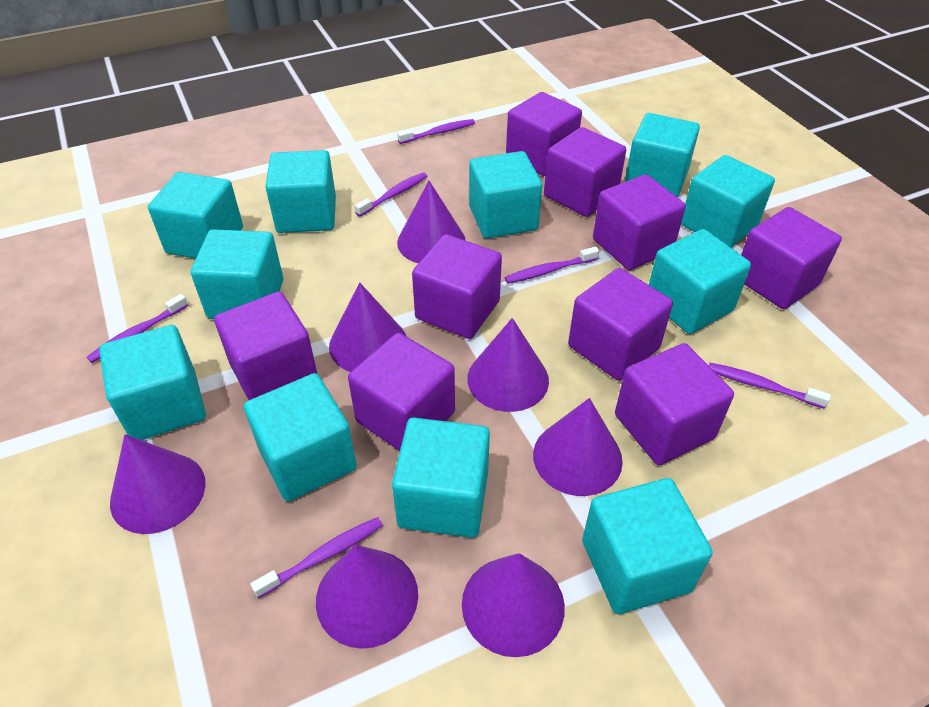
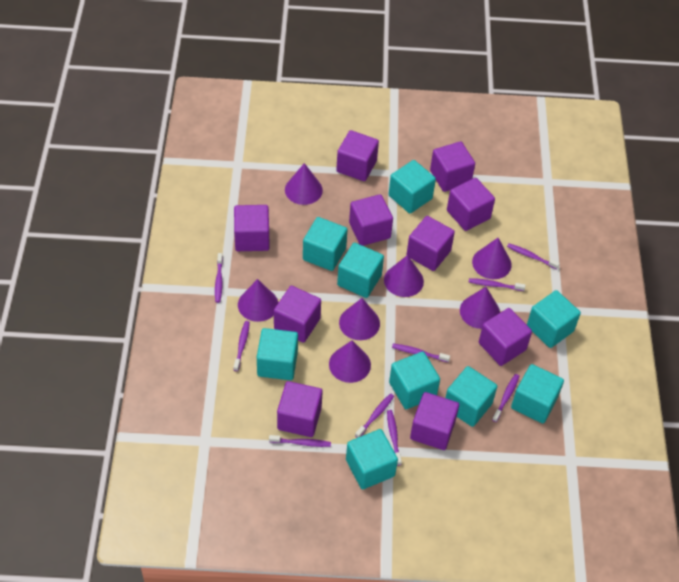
purple cube: [214,292,317,400] [348,333,455,451] [412,234,502,339] [506,92,582,176] [544,127,626,217] [568,268,673,381] [593,174,686,270] [615,343,734,465] [741,207,842,309] = 9 -> [234,205,270,251] [274,286,321,343] [277,381,323,437] [336,130,379,181] [349,194,393,246] [406,216,455,271] [410,392,459,450] [430,141,475,192] [447,178,495,231] [479,308,532,366] = 10
purple toothbrush: [87,294,188,363] [251,517,383,598] [355,172,427,217] [397,119,475,144] [505,247,599,283] [709,363,831,409] = 6 -> [215,253,223,303] [234,321,250,371] [269,435,331,447] [355,394,394,438] [387,410,402,466] [392,344,450,362] [469,278,525,291] [492,374,519,422] [507,243,560,269] = 9
turquoise cube: [99,325,206,440] [148,172,243,259] [191,229,283,319] [244,373,357,501] [265,150,336,233] [392,418,490,538] [469,151,542,238] [582,478,713,614] [625,113,700,197] [649,229,751,334] [681,155,775,248] = 11 -> [257,328,298,380] [303,217,348,271] [337,243,384,298] [346,429,398,489] [389,160,436,213] [389,351,440,409] [445,366,497,427] [511,364,564,423] [527,290,581,348] = 9

